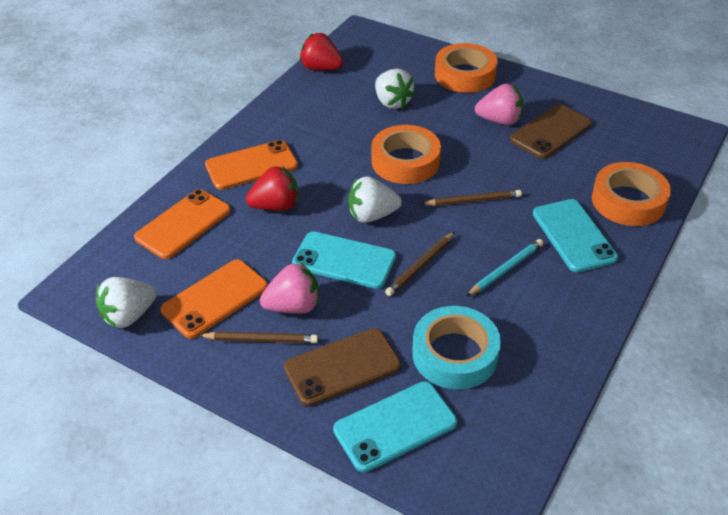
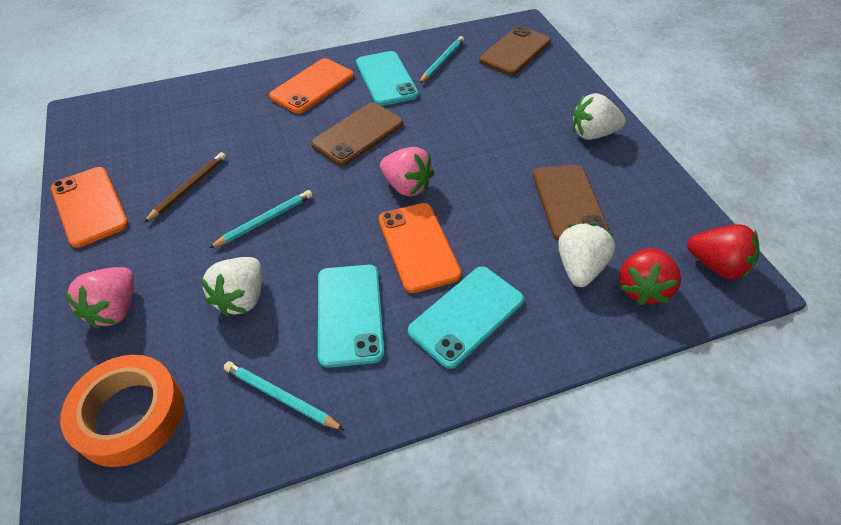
brown pencil: [198,331,318,343] [385,232,455,296] [421,190,522,206] = 3 -> [144,152,226,223] = 1
brown phone: [284,328,401,406] [510,104,592,159] = 2 -> [311,102,403,166] [479,26,551,75] [533,165,609,241] = 3
orange tape: [371,125,441,184] [435,43,498,93] [592,162,671,226] = 3 -> [60,355,183,467] = 1
turquoise pencil: [467,239,543,296] = 1 -> [209,190,313,248] [224,361,344,430] [420,36,464,83] = 3
turquoise tape: [412,306,501,389] = 1 -> none = 0

